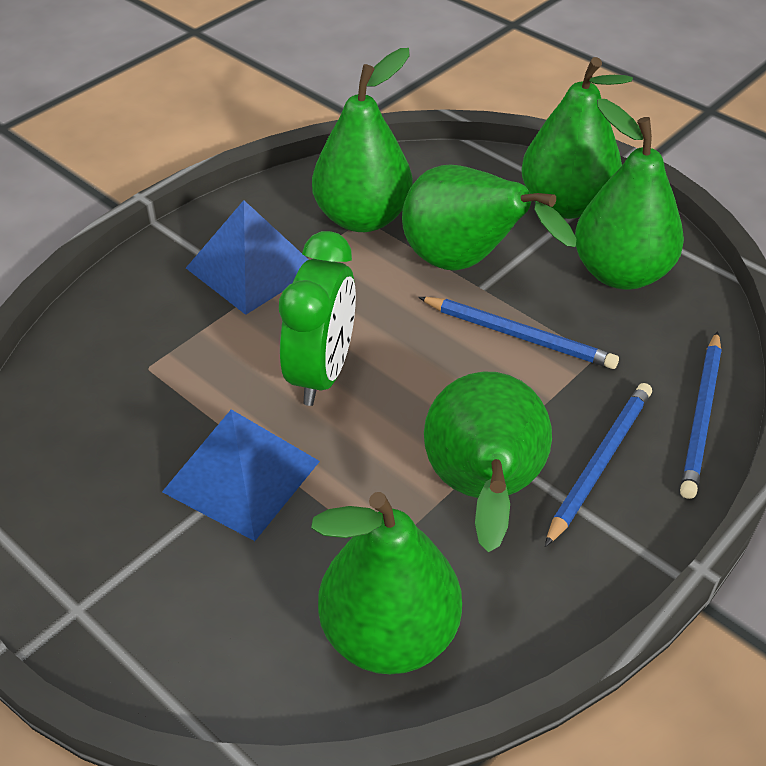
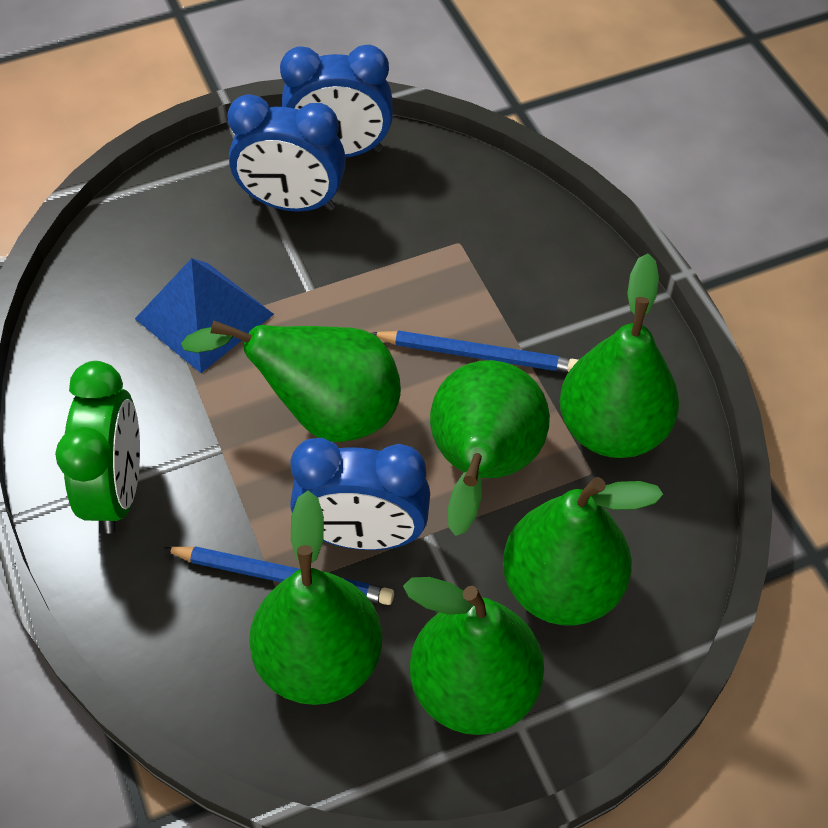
blue clock: none = 0 -> [227,94,346,212] [280,45,393,157] [290,438,430,550] = 3
blue pencil: [418,297,619,369] [545,383,652,547] [680,331,722,499] = 3 -> [163,546,394,605] [371,330,578,373] = 2
blue pyramid: [162,409,320,541] [186,200,309,315] = 2 -> [135,258,274,373] = 1

